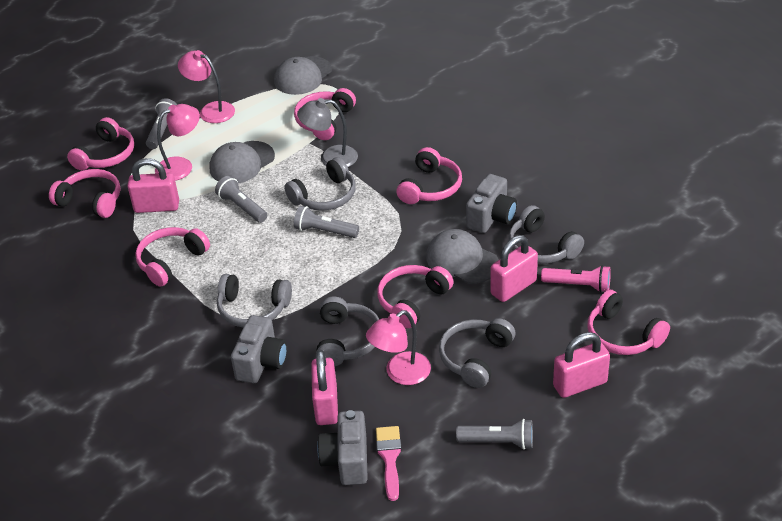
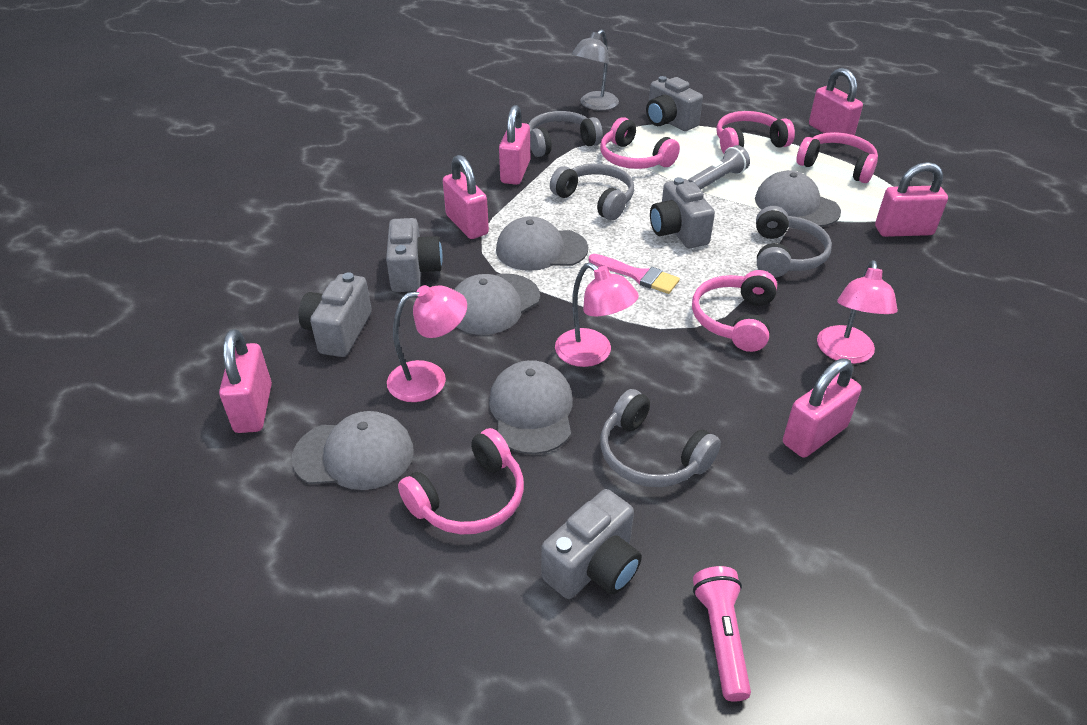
grey camera: [231,315,287,383] [317,410,368,485] [466,174,517,233] = 3 -> [298,272,372,357] [386,218,443,292] [541,489,642,599] [646,76,703,131] [650,177,715,248] = 5
grey cap: [210,141,275,183] [274,56,332,95] [426,229,499,284] = 3 -> [292,411,414,490] [454,274,540,335] [489,360,573,454] [496,216,588,271] [755,170,841,227] = 5
grey flashlight: [146,98,177,149] [215,176,267,223] [294,206,359,238] [456,419,533,450] = 4 -> [688,145,750,189] = 1
grey headphones: [217,274,292,327] [284,157,356,211] [316,296,379,366] [439,318,515,388] [508,205,584,264] = 5 -> [528,111,603,157] [550,164,634,220] [600,389,721,487] [756,206,832,278] = 4
pink headphones: [49,169,120,218] [67,117,134,170] [135,227,210,287] [294,88,356,140] [377,265,454,328] [396,147,462,204] [588,290,670,355] = 7 -> [398,428,524,534] [600,117,680,169] [692,270,777,352] [716,111,795,153] [796,132,878,183] = 5
pink padlock: [127,158,179,213] [311,350,338,425] [490,235,538,302] [553,332,610,398] = 4 -> [219,329,272,433] [443,155,489,239] [499,105,530,185] [783,358,861,458] [809,68,863,135] [875,162,948,237] = 6

